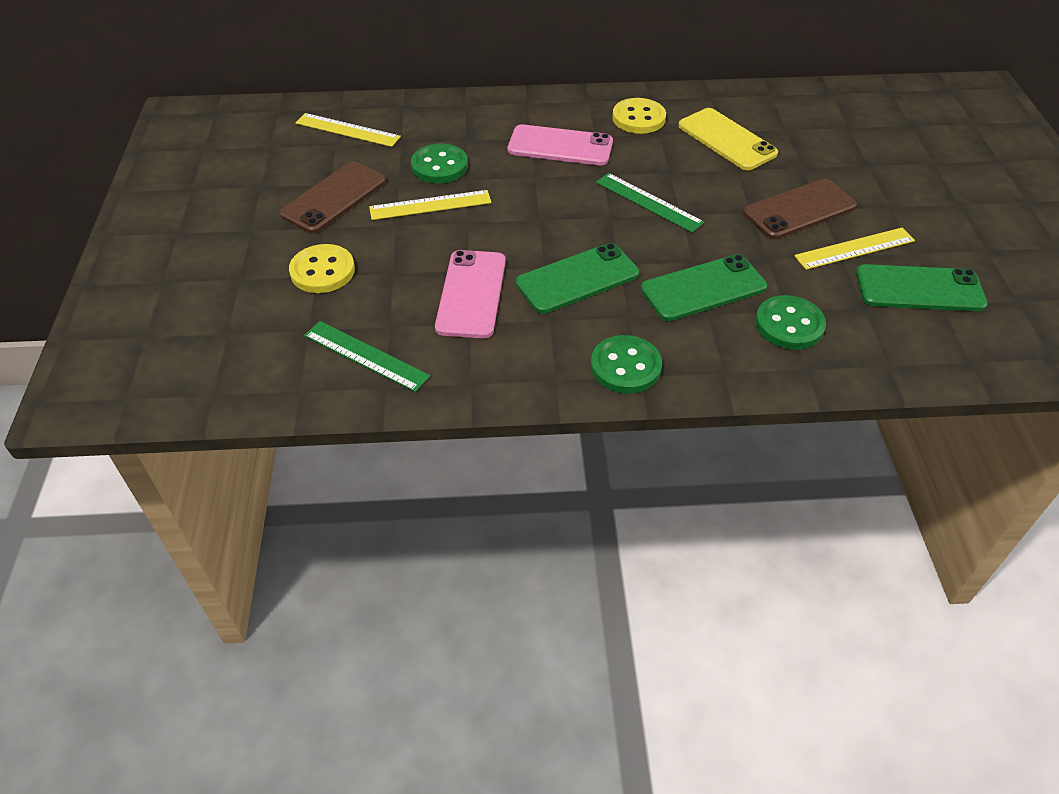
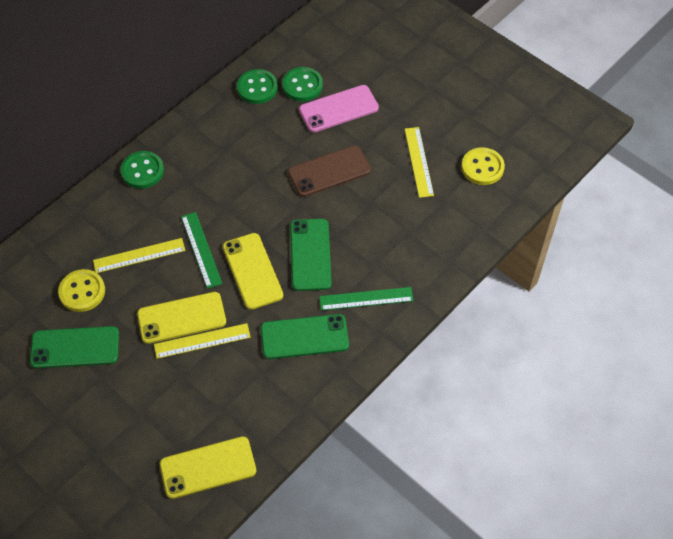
brown phone: [280,161,386,233] [743,179,857,239] = 2 -> [288,145,371,197] = 1
pink phone: [435,250,506,338] [508,124,613,165] = 2 -> [299,85,379,132] = 1
yellow phone: [678,108,778,170] = 1 -> [137,292,226,344] [160,436,256,499] [223,233,283,310] = 3

